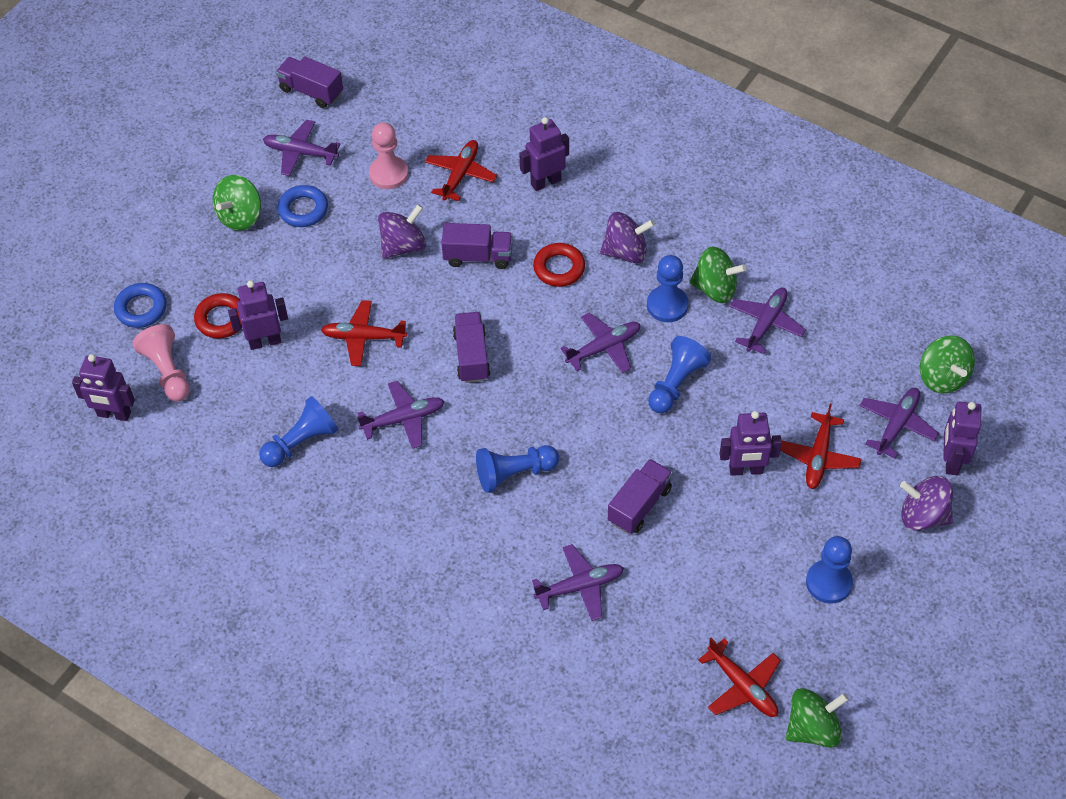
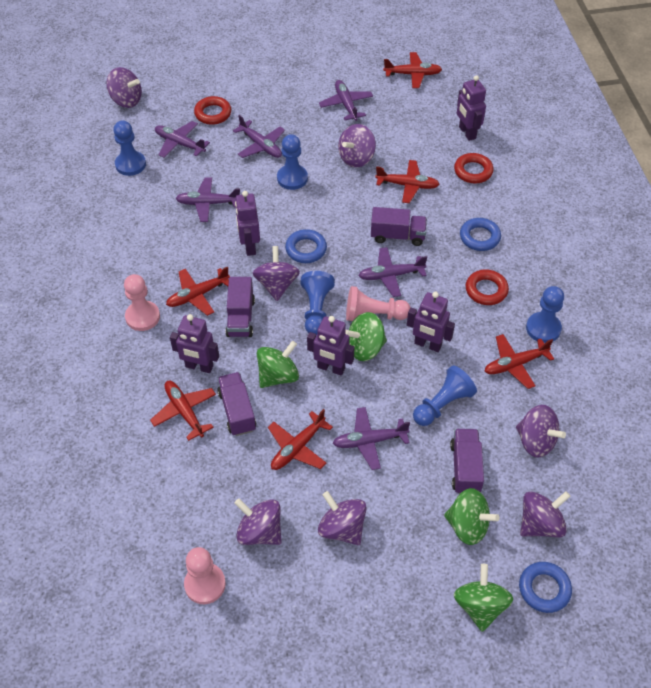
blue ring: [114,283,167,328] [277,185,328,227] = 2 -> [285,229,327,263] [460,218,501,251] [519,562,572,613] = 3
pink pawn: [133,324,190,401] [369,122,408,189] = 2 -> [124,274,160,331] [184,547,226,604] [346,286,411,321] = 3
purple spinning top: [378,204,426,259] [600,212,655,263] [900,476,953,531] = 3 -> [106,67,142,108] [235,498,282,545] [253,246,300,301] [318,491,366,545] [338,124,376,168] [516,405,566,457] [520,491,571,537] = 7
red plane: [321,300,407,366] [425,140,497,201] [698,638,781,717] [780,404,861,489] = 4 -> [150,381,216,441] [166,267,230,316] [268,409,333,470] [375,160,440,203] [383,52,442,88] [485,334,554,389] = 6
red ring: [194,293,242,338] [533,243,585,287] = 2 -> [194,96,231,125] [454,153,493,183] [466,270,509,305] = 3

